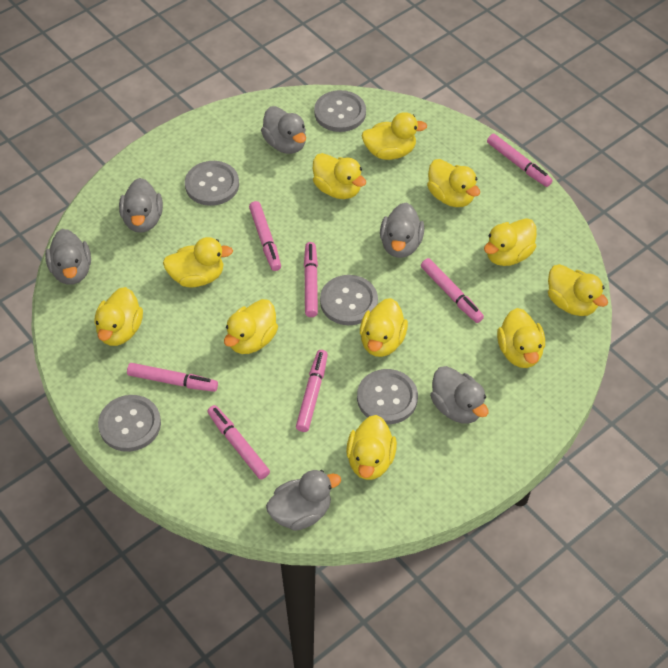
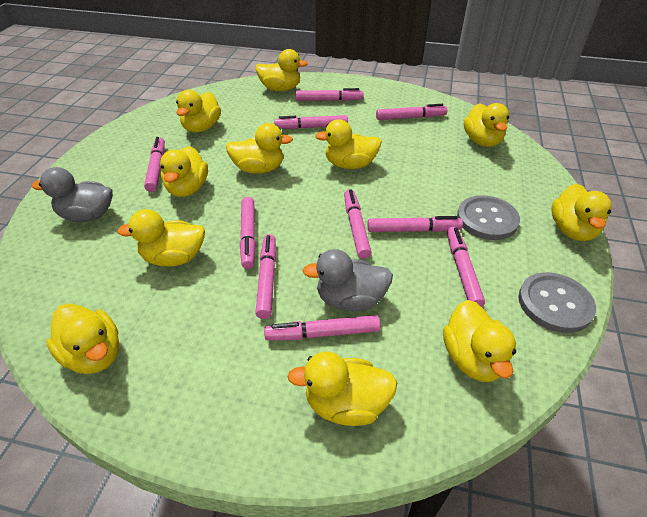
grey button: [98,395,161,452] [185,161,239,206] [314,90,366,132] [320,275,378,325] [357,369,418,424] = 5 -> [457,195,520,240] [518,272,596,333] = 2
grey duck: [45,229,91,285] [119,178,163,233] [261,106,306,154] [266,470,341,531] [380,203,424,258] [430,366,488,424] = 6 -> [32,167,113,222] [303,249,393,311] = 2
pink marker: [127,363,218,392] [207,405,270,479] [249,201,281,271] [296,350,328,432] [304,242,318,317] [421,258,484,323] [487,134,553,187] = 7 -> [144,137,165,192] [240,197,256,269] [255,234,276,319] [264,315,380,341] [274,115,348,129] [295,88,364,101] [344,189,371,259] [368,216,463,232] [376,104,448,120] [447,227,485,307] = 10

